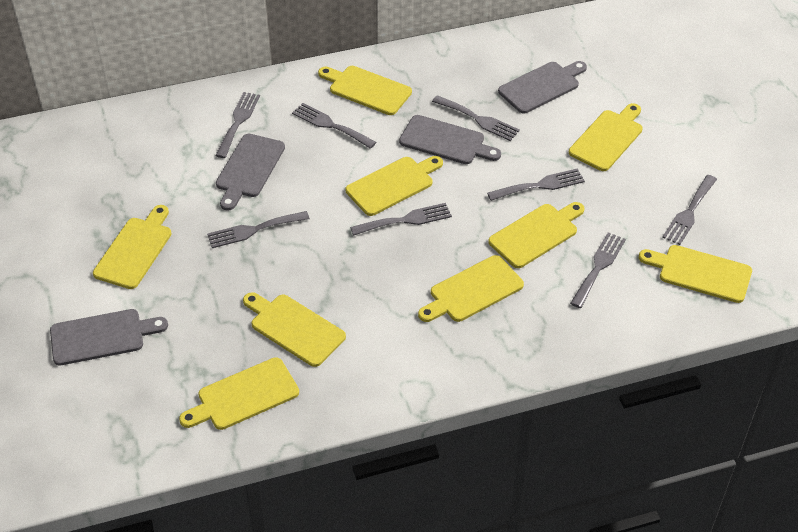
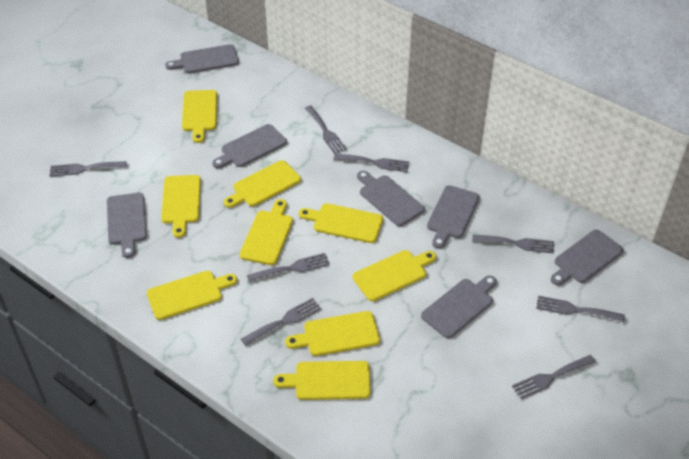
grey cutting board: [50,309,168,366] [216,134,285,211] [399,115,501,164] [498,61,587,113] = 4 -> [107,193,147,258] [165,44,239,73] [212,124,287,168] [357,171,425,226] [421,275,497,338] [427,185,480,249] [551,230,624,286] = 7

